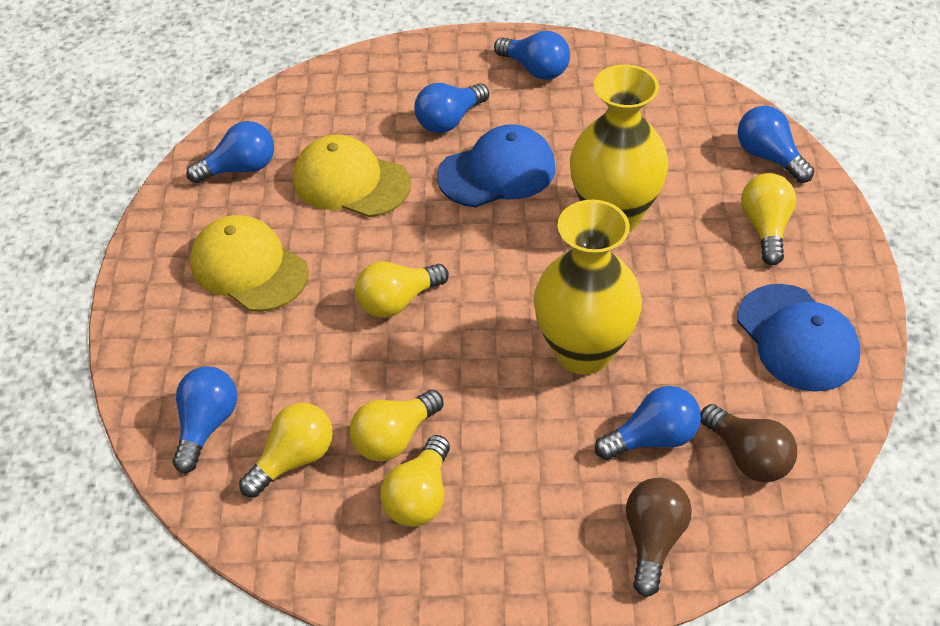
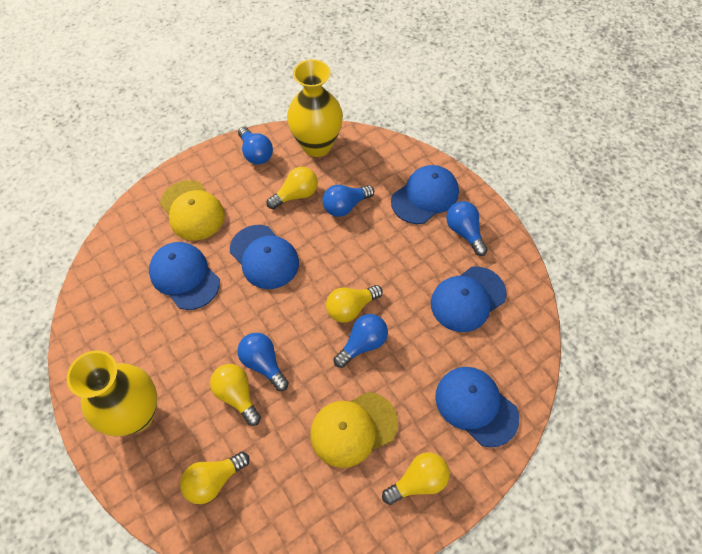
blue cap: [437,124,556,208] [737,284,860,392] = 2 -> [149,242,220,310] [230,225,299,289] [391,165,459,224] [431,267,507,332] [435,367,519,448] = 5
blue light bulb: [173,367,237,473] [186,121,274,184] [414,83,489,133] [494,31,570,80] [595,386,701,460] [738,106,814,183] = 6 -> [237,333,289,391] [238,127,273,165] [322,185,374,217] [333,314,388,368] [446,201,488,256] = 5
brown light bulb: [626,478,692,597] [701,404,797,482] = 2 -> none = 0

